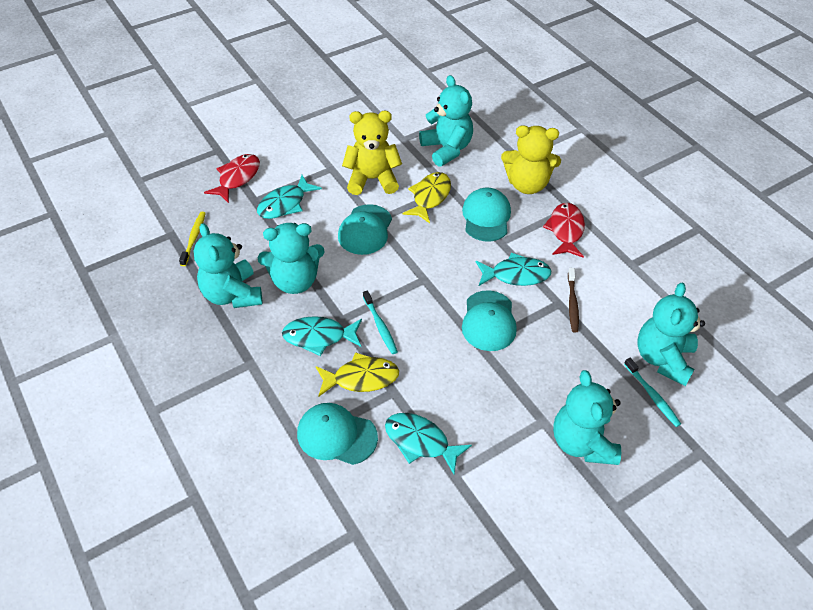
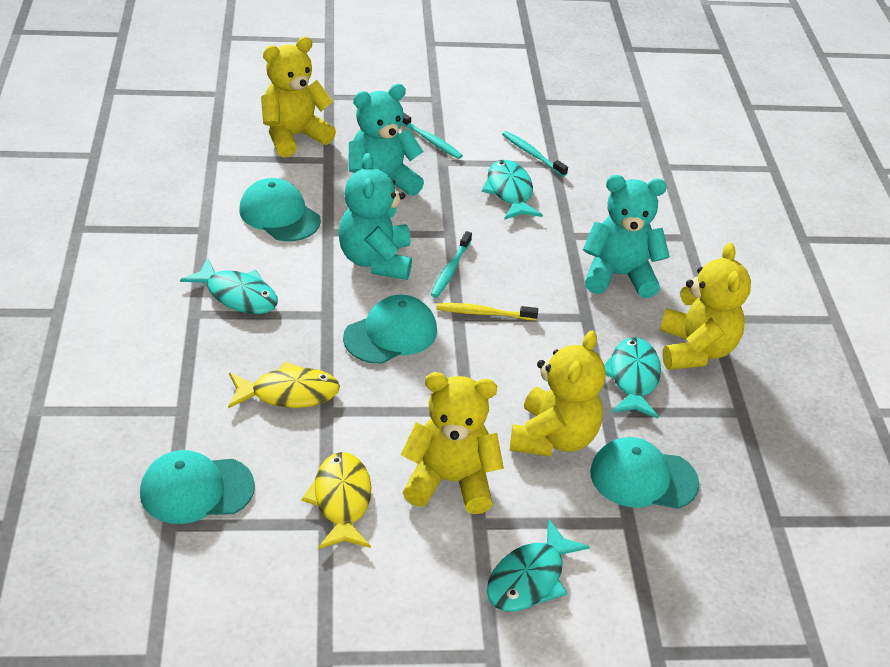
brown toothbrush: [568,268,579,333] = 1 -> none = 0
red fish: [204,154,260,203] [543,203,585,257] = 2 -> none = 0
turquoise teddy bear: [194,223,263,308] [258,223,325,294] [419,75,473,167] [553,370,621,465] [638,283,705,386] = 5 -> [338,153,412,280] [348,84,424,196] [583,175,670,298] = 3
turquoise toothbrush: [363,291,398,354] [624,358,681,427] = 2 -> [402,113,463,159] [431,231,472,298] [502,131,568,177] = 3
yellow teddy bear: [342,111,402,195] [501,125,561,194] = 2 -> [261,37,336,157] [401,372,504,514] [510,330,606,457] [660,243,751,370] = 4

